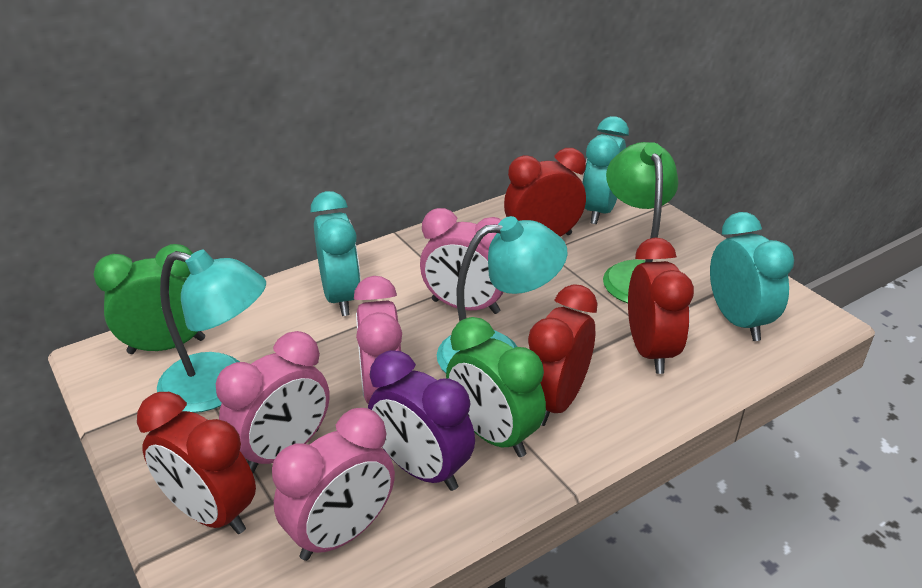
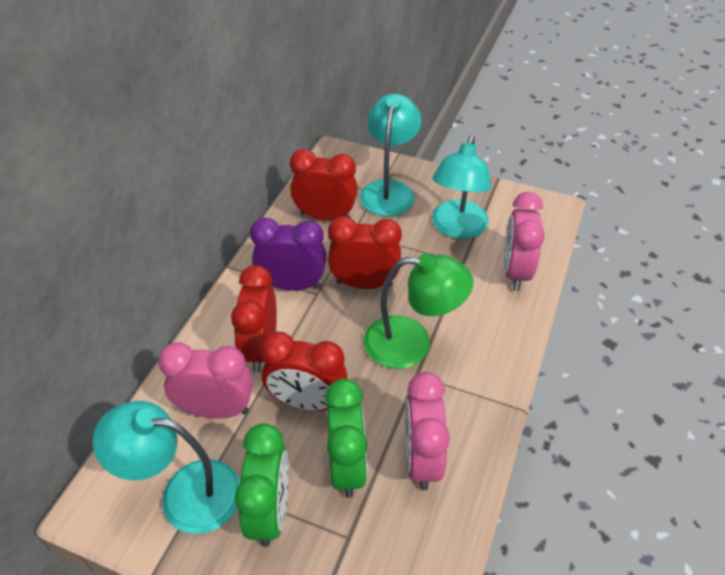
pink clock: [216,331,330,473] [272,408,395,561] [354,276,402,404] [420,208,503,314] = 4 -> [158,342,253,419] [405,372,450,491] [504,192,545,291] = 3
turquoise clock: [311,191,361,316] [582,116,629,224] [710,212,794,341] = 3 -> none = 0
turquoise lamp: [157,250,266,413] [437,216,567,373] = 2 -> [92,401,240,534] [360,94,421,216] [432,135,491,239] = 3

